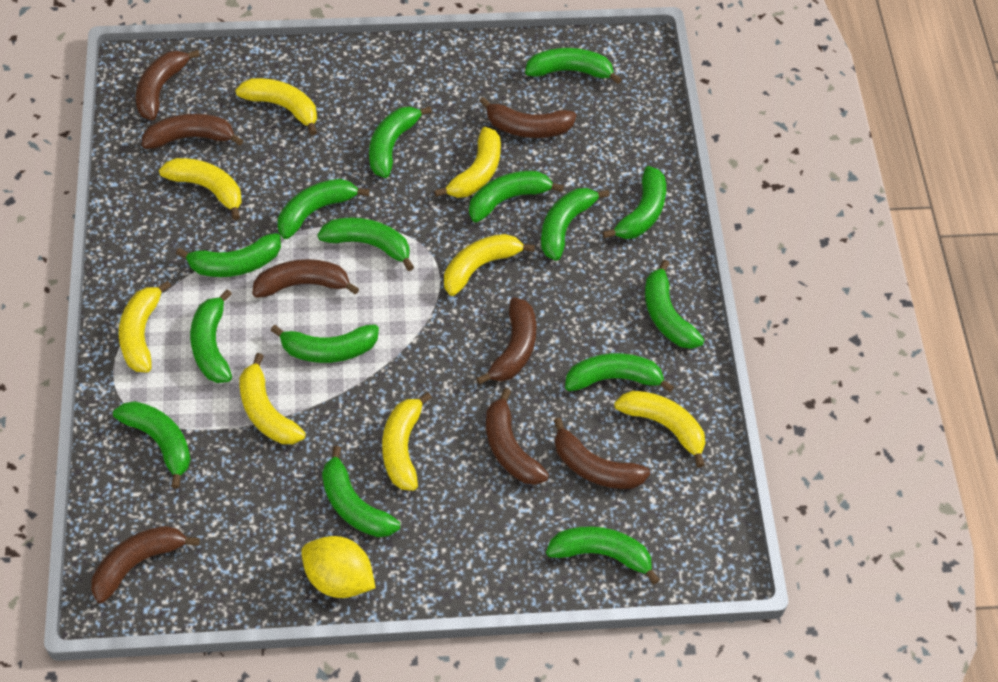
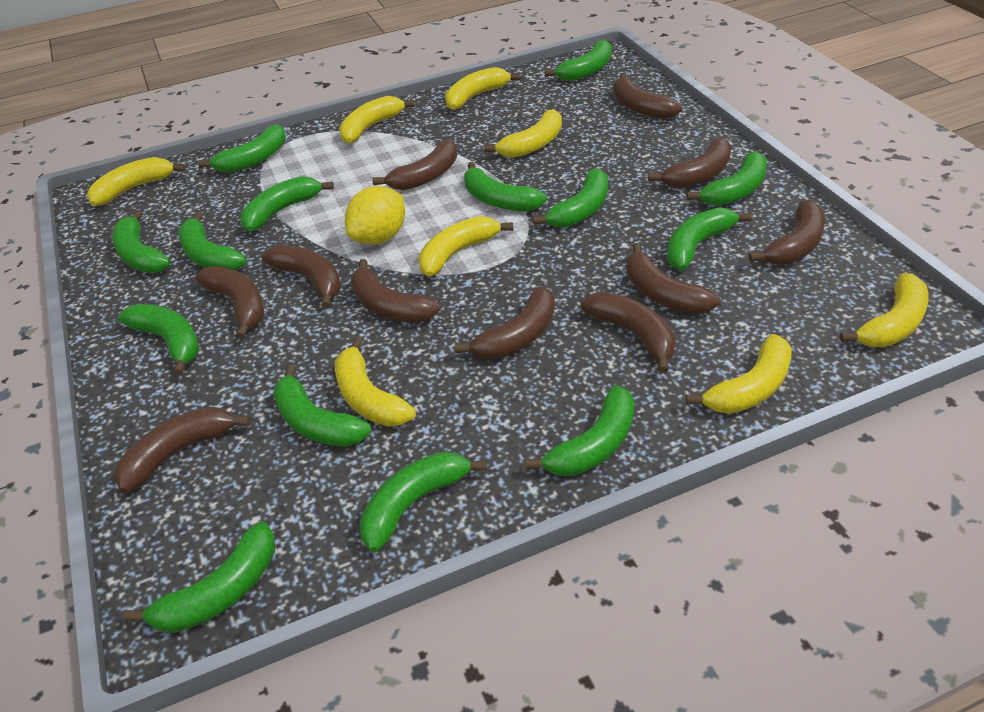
brown banana: [91,526,200,603] [136,50,200,120] [142,113,243,149] [252,259,359,298] [476,298,536,384] [479,97,576,138] [486,388,549,485] [553,417,650,489] = 8 -> [114,407,251,493] [195,266,264,339] [262,245,341,309] [351,259,440,323] [372,139,457,190] [455,286,555,359] [581,292,675,373] [613,73,682,119] [626,243,720,314] [648,137,731,188] [749,200,825,265] = 11
green banana: [113,401,191,488] [176,233,281,277] [190,289,232,383] [270,324,379,363] [278,179,369,239] [317,217,414,271] [322,446,400,537] [369,106,432,178] [469,171,564,222] [525,48,622,84] [541,188,610,261] [546,526,660,584] [565,353,674,392] [602,166,666,239] [645,259,704,349] = 15 -> [112,210,171,273] [118,304,199,376] [124,521,275,633] [178,212,246,270] [198,124,286,173] [241,176,334,231] [273,364,372,447] [360,452,487,552] [464,162,547,211] [525,385,634,476] [533,168,608,228] [545,39,612,81] [667,207,751,270] [687,151,767,206] = 14

